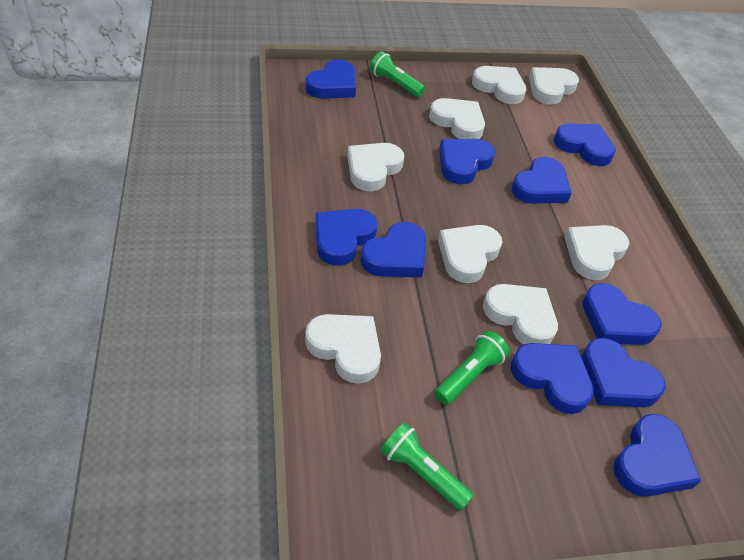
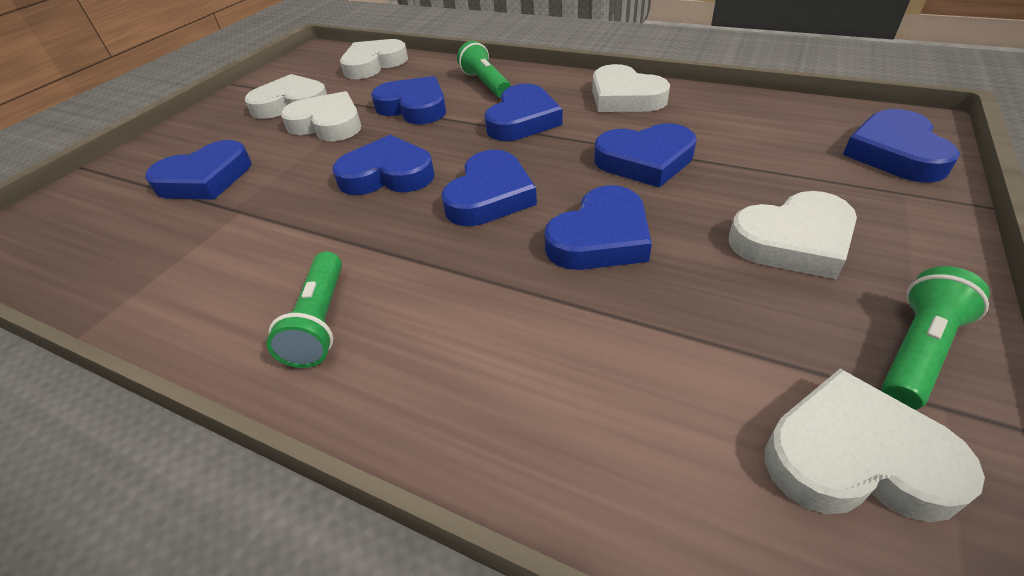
blue heart: [306,59,356,99] [315,209,378,266] [360,222,426,278] [439,139,495,184] [511,343,594,414] [512,157,572,204] [554,123,616,166] [582,338,666,407] [583,283,662,345] [613,414,701,497] = 10 -> [145,140,251,200] [332,135,435,195] [371,76,446,124] [441,150,537,226] [484,84,563,141] [544,185,652,270] [594,123,697,188] [843,109,960,183] = 8
white heart: [305,314,381,384] [347,143,404,191] [429,98,485,139] [438,225,503,283] [472,66,527,104] [483,284,558,344] [529,67,579,104] [564,225,630,280] = 8 -> [245,74,327,119] [281,91,361,141] [340,39,408,79] [592,64,670,112] [729,191,857,279] [765,369,985,522] = 6

